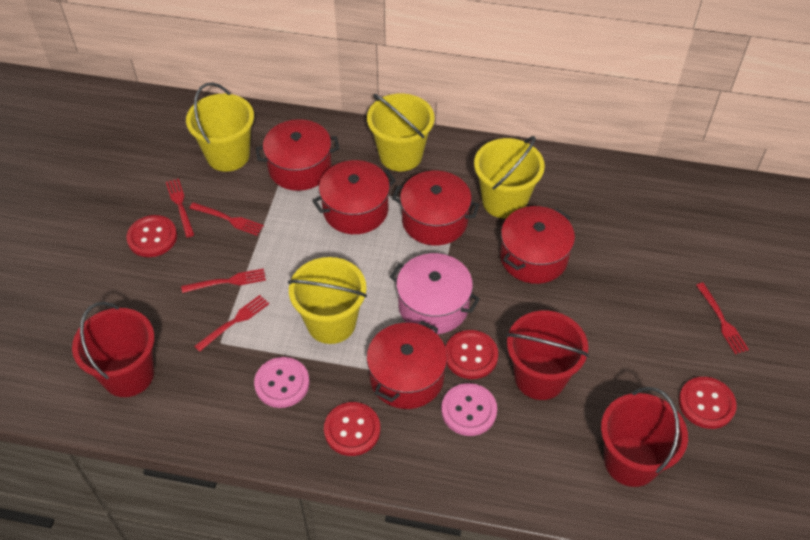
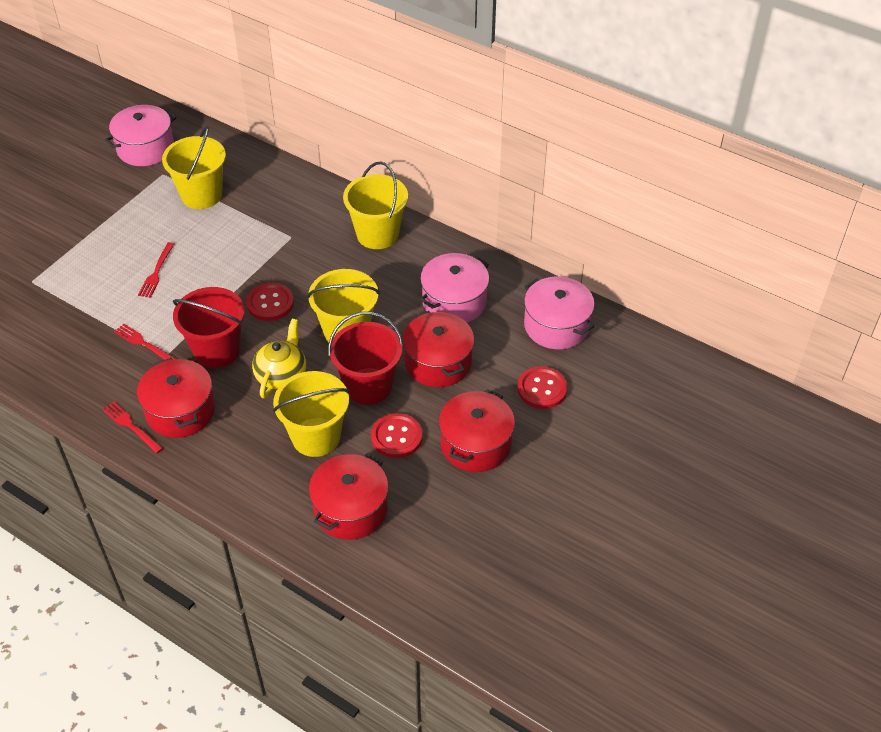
pink button: [254,357,309,408] [441,383,497,436] = 2 -> none = 0
pink pot: [390,253,480,334] = 1 -> [105,105,177,166] [420,253,489,323] [524,277,594,349] = 3
red bucket: [72,302,155,397] [506,311,589,400] [601,387,688,487] = 3 -> [173,287,245,368] [328,312,403,405] = 2
red button: [126,215,177,257] [324,402,380,456] [446,330,498,379] [679,377,737,429] = 4 -> [246,283,294,321] [371,413,423,458] [517,366,568,409] = 3
red fork: [166,178,194,237] [181,268,266,293] [189,202,264,236] [194,295,269,352] [696,283,749,354] = 5 -> [102,401,163,454] [114,324,176,360] [138,242,174,298] = 3
red pot: [256,119,340,191] [312,160,396,234] [367,321,447,409] [392,171,480,245] [500,206,575,284] = 5 -> [137,358,215,438] [309,453,388,540] [402,311,474,387] [439,389,515,472] = 4
yellow teapot: none = 0 -> [252,319,306,398] = 1

